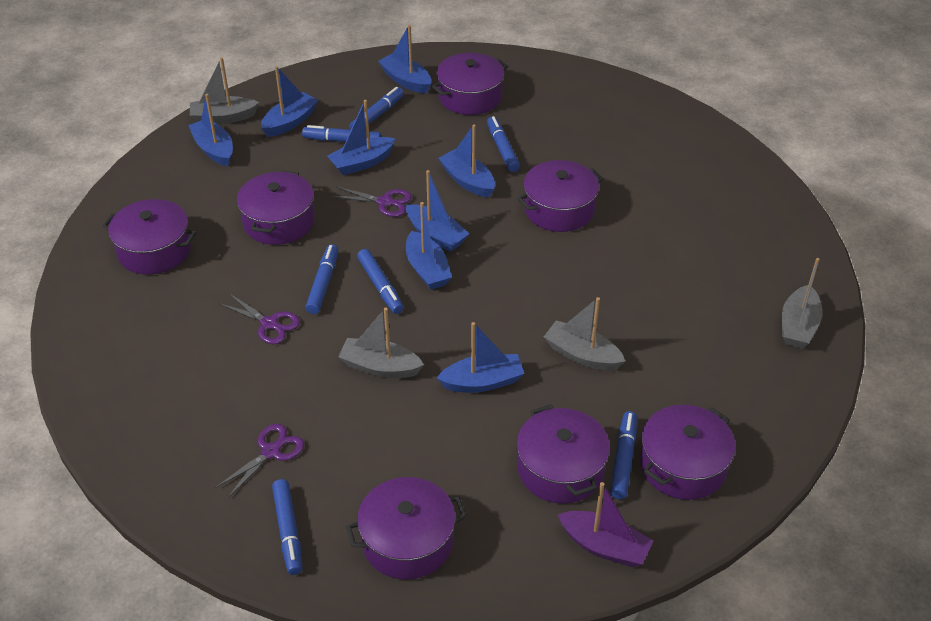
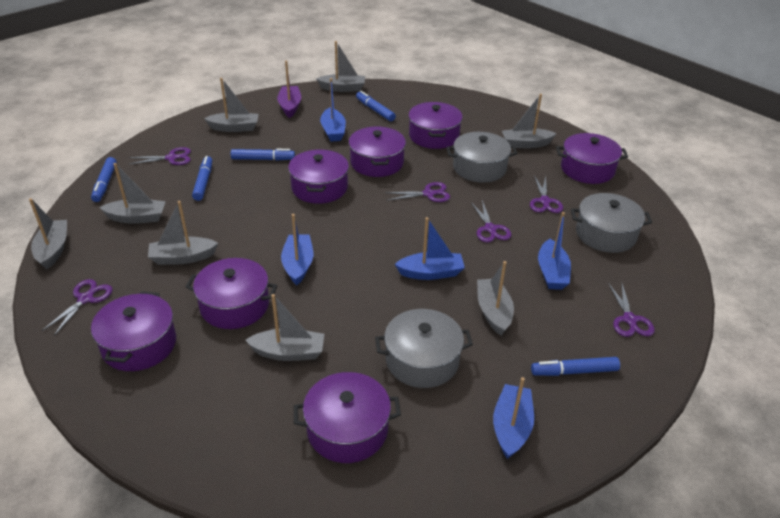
blue boat: [188,94,233,166] [261,66,318,137] [327,100,396,175] [378,25,431,93] [406,170,469,252] [406,202,452,290] [437,322,524,393] [438,125,495,197] = 8 -> [281,214,313,286] [320,78,346,142] [395,217,465,280] [493,377,534,459] [538,212,571,290] = 5
blue marker: [272,479,302,575] [302,125,381,142] [305,244,338,314] [349,87,404,130] [357,249,404,314] [487,116,520,172] [610,411,637,499] = 7 -> [91,157,117,202] [192,156,212,201] [231,149,295,161] [356,91,396,121] [531,357,620,376] = 5
grey boat: [190,57,259,124] [338,308,424,378] [544,297,625,371] [782,258,823,348] = 4 -> [29,198,67,270] [99,163,166,224] [148,201,218,265] [204,78,259,132] [245,294,324,361] [316,41,365,92] [477,261,514,336] [502,94,557,148] = 8
grey pot: none = 0 -> [375,309,473,388] [446,132,518,183] [571,193,652,253] = 3
purple scissors: [215,424,304,498] [219,293,300,344] [331,187,412,217] = 3 -> [42,279,112,336] [128,147,191,165] [385,182,450,202] [471,200,511,242] [530,176,563,213] [608,283,655,337] = 6

